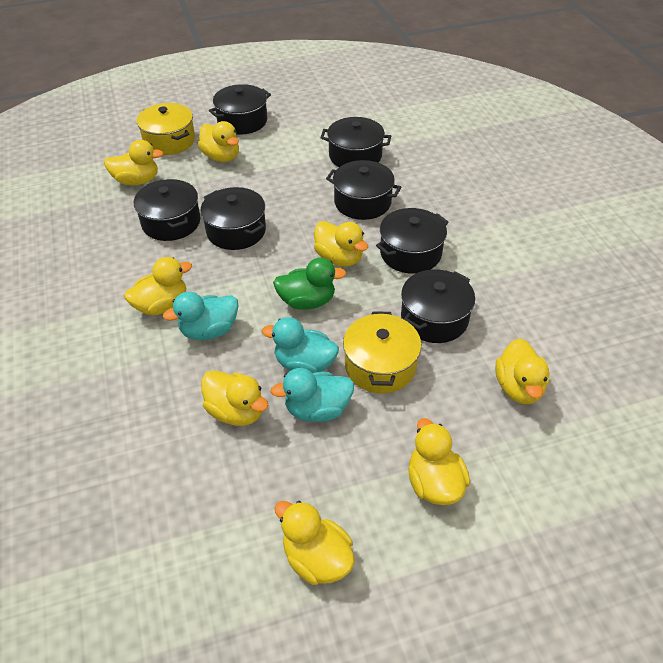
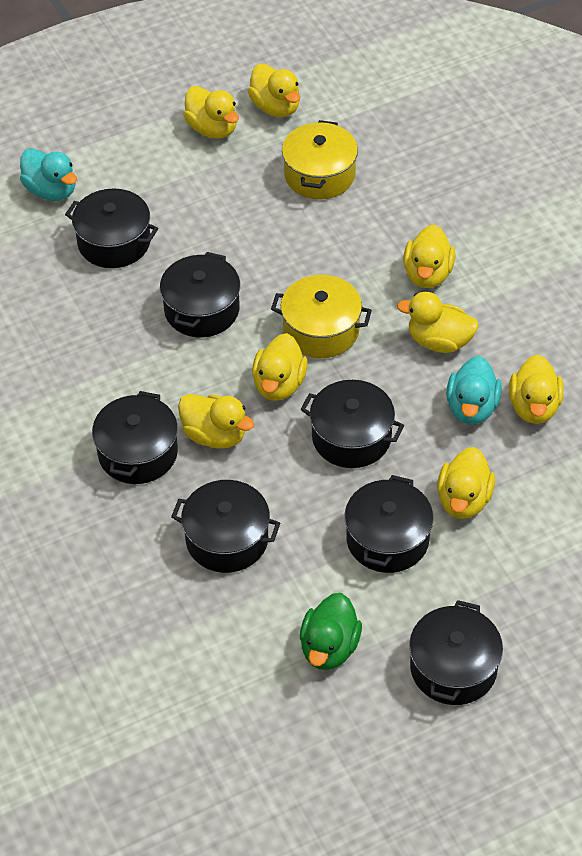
turquoise duck: [163,292,238,340] [262,317,339,373] [271,368,354,422] = 3 -> [20,148,77,201] [446,356,502,424] = 2

